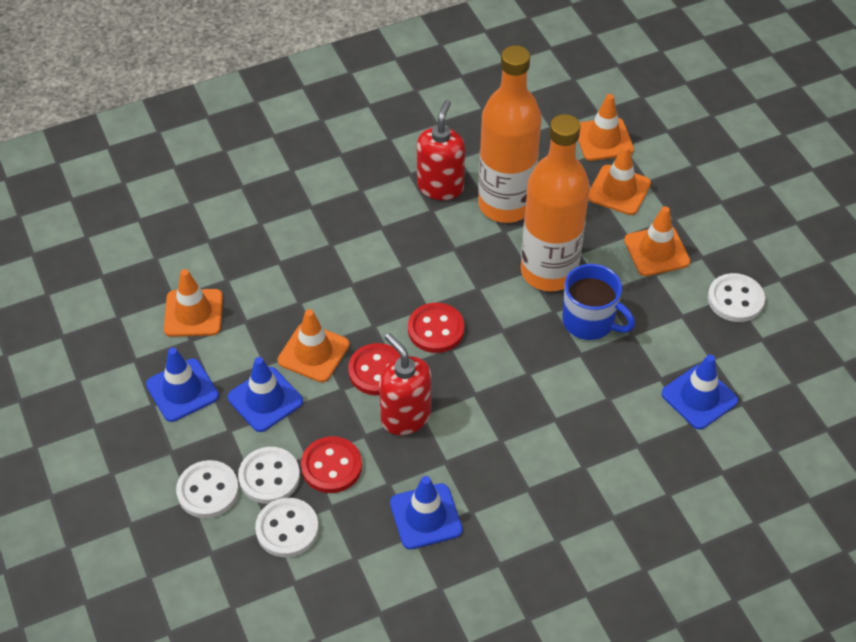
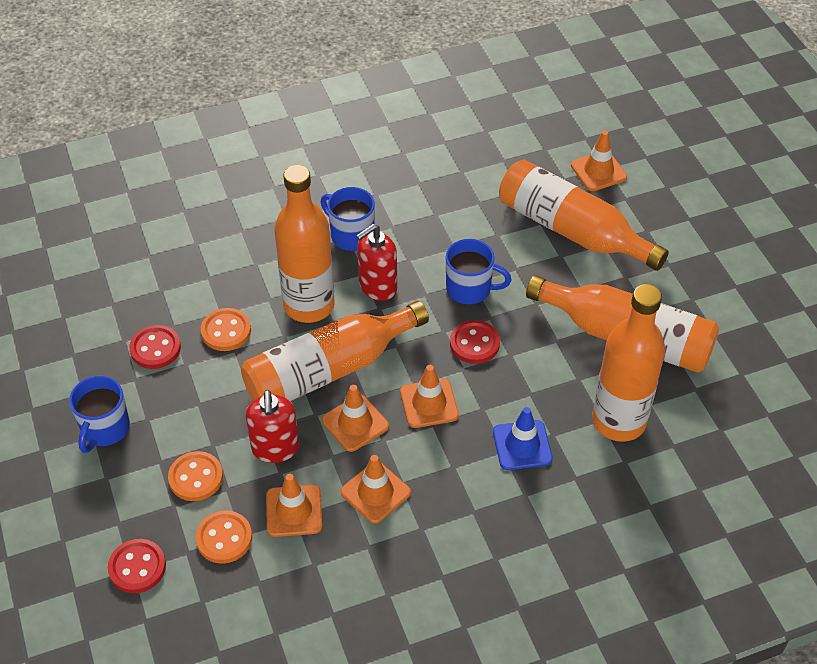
blue mug: [562,264,635,340] = 1 -> [69,376,130,453] [321,187,375,251] [446,239,512,305] = 3
blue traffic cone: [146,348,219,422] [227,357,303,432] [390,476,463,549] [661,354,738,429] = 4 -> [493,407,553,470] = 1
orange bottle: [478,45,541,223] [521,114,590,291] = 2 -> [241,301,429,401] [275,165,335,323] [499,160,669,271] [526,275,719,373] [592,284,665,442] = 5
orange button: none = 0 -> [168,451,223,501] [195,510,252,564] [201,308,251,351] = 3
white button: [176,460,239,518] [238,447,300,504] [255,498,319,557] [708,273,765,322] = 4 -> none = 0

